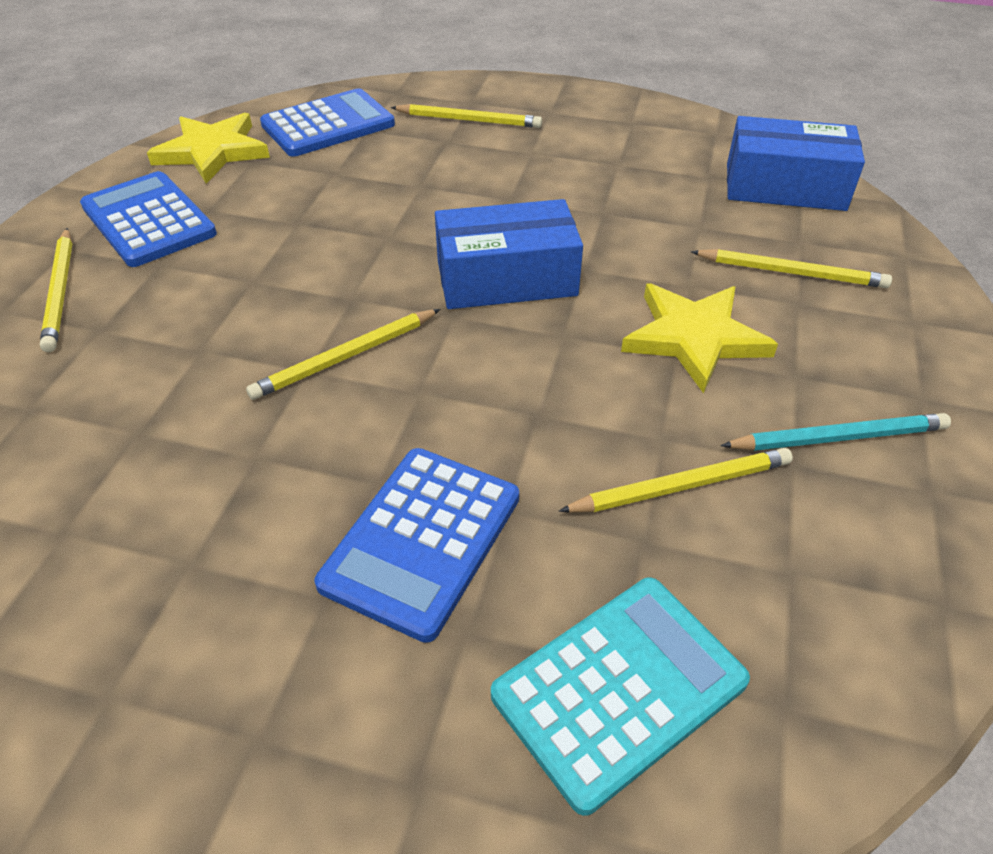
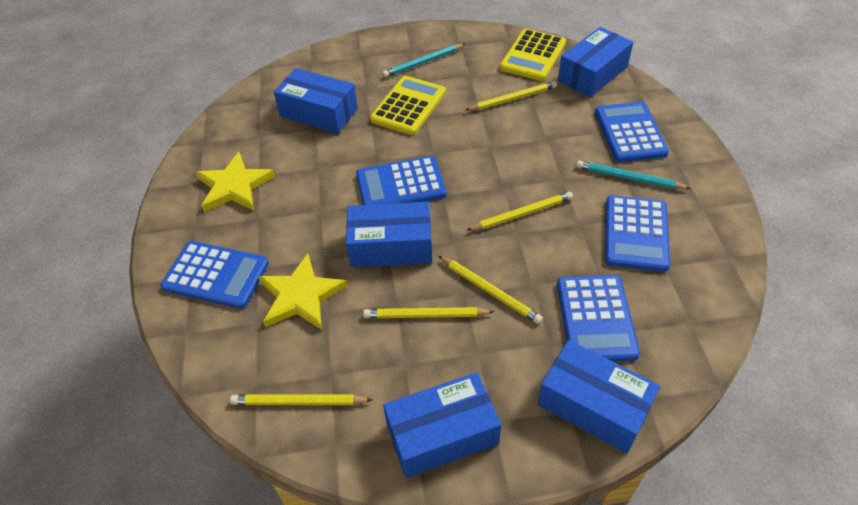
blue box: [435,199,583,309] [727,116,865,211] = 2 -> [274,68,358,134] [346,202,432,267] [383,372,501,478] [537,340,660,453] [558,27,633,97] = 5
blue calculator: [80,171,217,267] [260,88,395,157] [315,448,519,643] = 3 -> [161,241,269,309] [356,156,446,205] [557,275,640,362] [595,102,669,162] [605,195,670,272] = 5
turquoise calculator: [491,577,750,816] = 1 -> none = 0
turquoise pencil: [721,413,951,451] = 1 -> [382,44,465,78] [576,161,691,189] = 2
yellow calculator: none = 0 -> [370,76,446,135] [500,29,566,81] = 2

